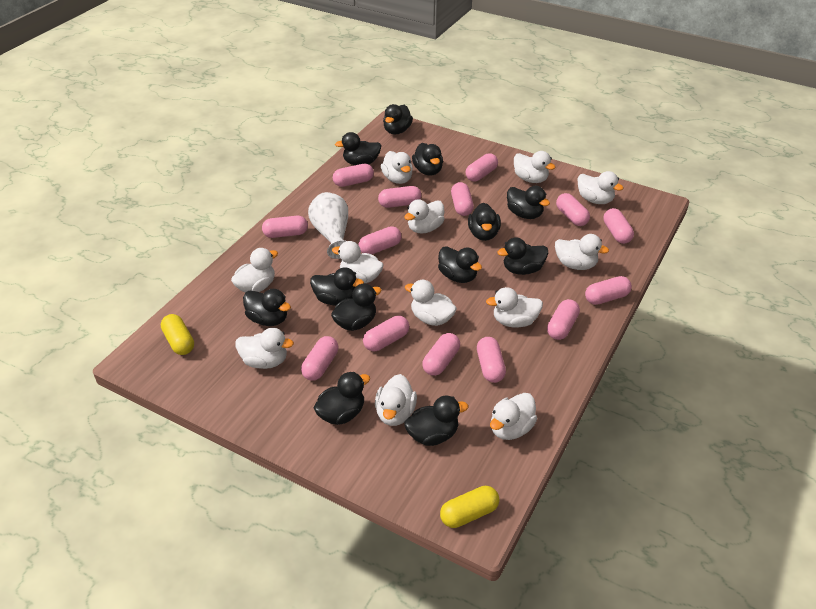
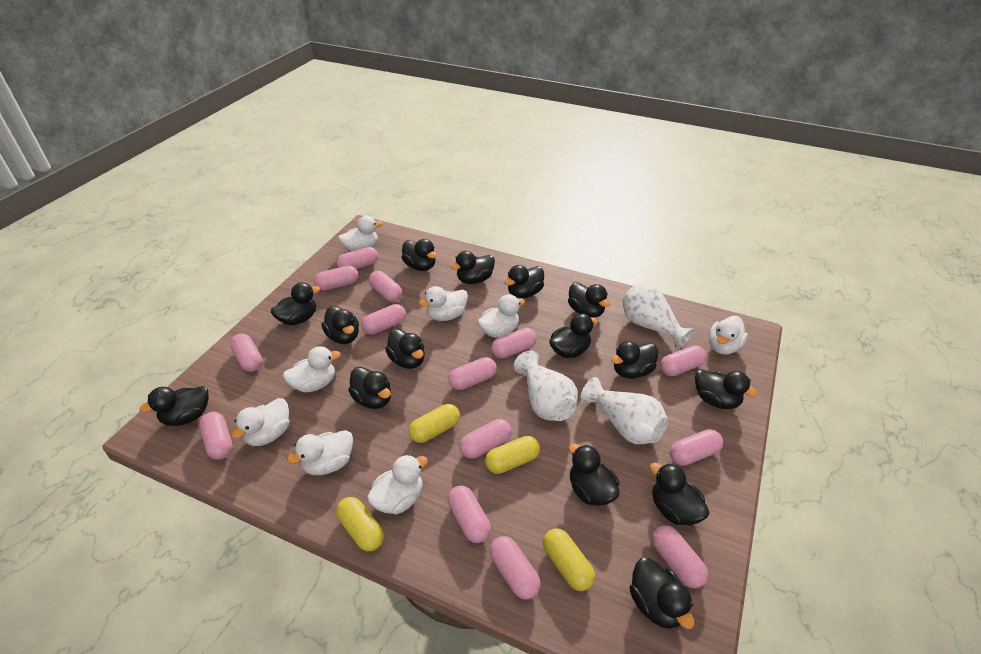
black duck: [243,289,291,326] [310,267,364,306] [314,372,370,425] [331,283,382,331] [335,132,381,165] [383,104,413,134] [404,396,468,446] [412,143,443,176] [438,246,482,283] [468,203,501,241] [497,237,548,275] [507,186,550,219] = 12 -> [139,386,209,426] [271,282,320,325] [321,306,359,344] [348,367,391,409] [385,329,425,369] [401,239,437,271] [450,251,495,284] [504,265,544,298] [549,313,598,358] [568,282,610,318] [569,444,620,506] [611,341,658,379] [629,558,694,629] [650,463,709,525] [695,369,758,409] = 15
white duck: [231,248,278,292] [235,328,294,369] [332,241,384,283] [375,374,417,426] [381,151,413,184] [404,199,444,234] [405,280,457,326] [486,287,543,328] [490,393,537,440] [514,151,555,183] [555,234,609,270] [577,171,623,204] = 12 -> [231,398,290,446] [283,346,341,392] [287,430,353,475] [338,216,383,251] [367,454,428,514] [419,286,468,321] [478,294,525,338] [709,316,748,354] = 8
white vase: [308,192,348,259] = 1 -> [514,350,578,421] [581,377,668,444] [623,285,695,350] = 3
yellow capsule: [161,314,194,355] [440,486,499,528] = 2 -> [336,497,384,552] [409,404,460,443] [485,436,540,474] [543,528,595,591] = 4

